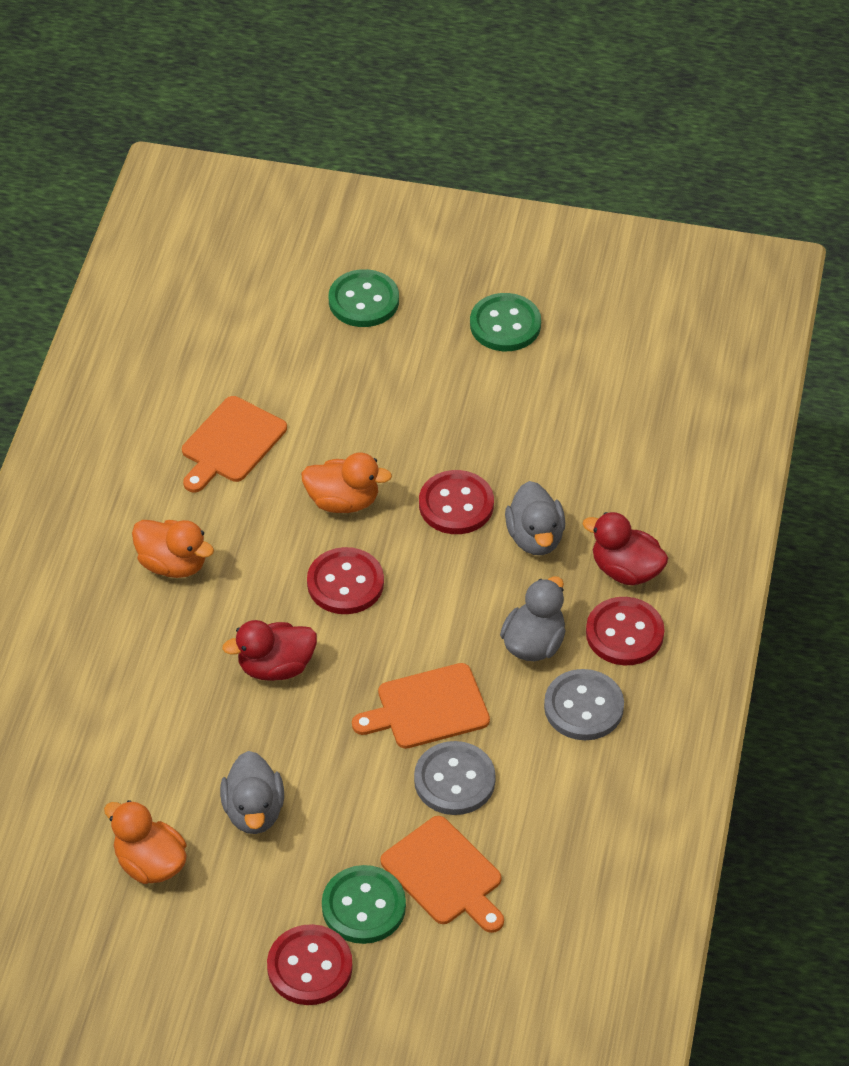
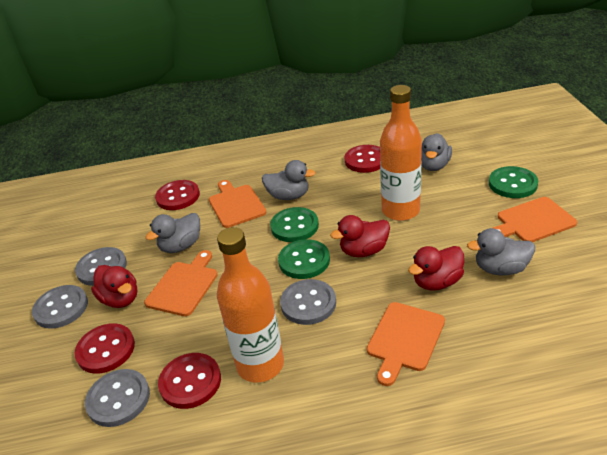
grey button: [414,741,496,815] [544,669,624,740] = 2 -> [32,285,88,329] [75,247,127,286] [85,369,150,427] [280,279,336,325] = 4
grey duck: [220,751,284,834] [500,576,566,661] [505,481,565,555] = 3 -> [145,213,200,253] [262,160,315,200] [421,133,452,171] [467,228,535,275] = 4
orange bottle: none = 0 -> [217,227,284,383] [380,85,422,221] = 2
orange cutting board: [182,396,287,492] [352,663,490,749] [381,816,504,933] = 3 -> [144,250,218,316] [209,180,267,228] [367,302,445,386] [493,197,577,242] = 4
orange duck: [104,800,187,884] [132,520,214,578] [301,453,392,513] = 3 -> none = 0
red duck: [222,620,317,681] [582,512,668,585] = 2 -> [91,265,137,308] [330,215,390,257] [408,246,464,291] = 3

